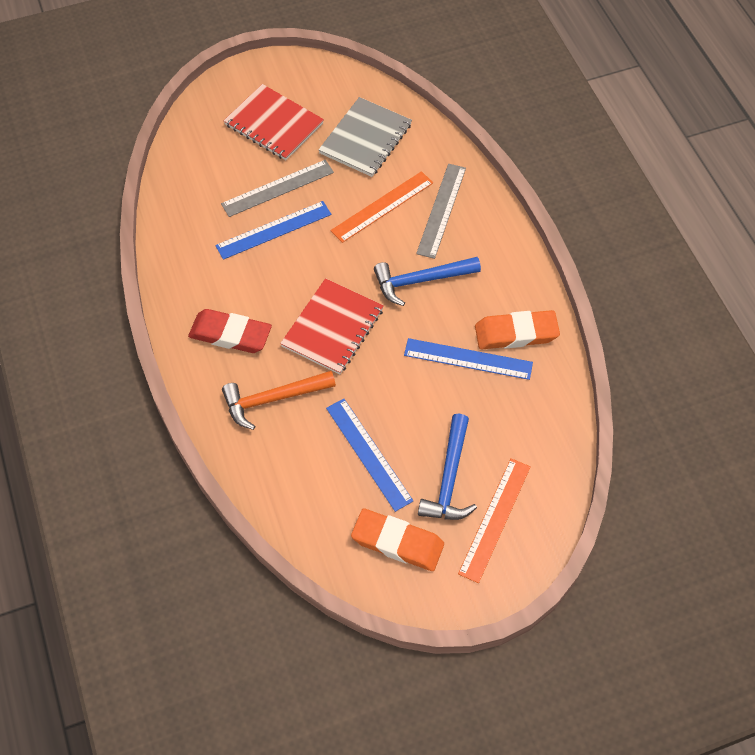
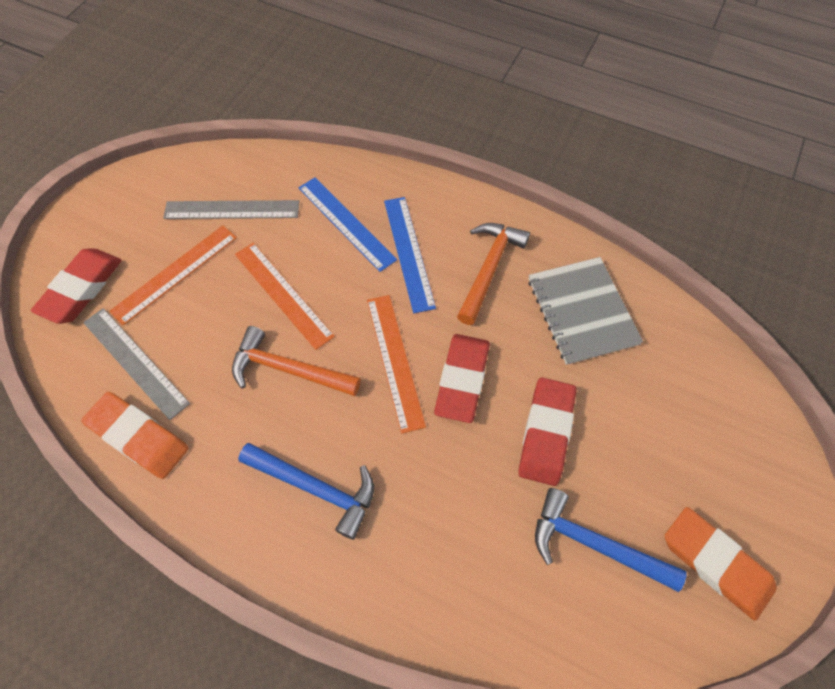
blue ruler: [215,201,331,260] [326,399,413,512] [404,338,533,380] = 3 -> [298,177,397,272] [384,197,436,313] = 2
orange hammer: [222,371,336,430] = 1 -> [232,326,361,396] [457,223,530,325] = 2
orange ruler: [331,171,433,243] [458,458,531,583] = 2 -> [109,225,237,325] [235,243,335,350] [367,295,426,434] = 3
red eraser: [188,309,272,353] = 1 -> [31,249,122,324] [434,334,490,423] [518,377,576,486] = 3
red notebook: [224,84,324,160] [280,278,384,375] = 2 -> none = 0

